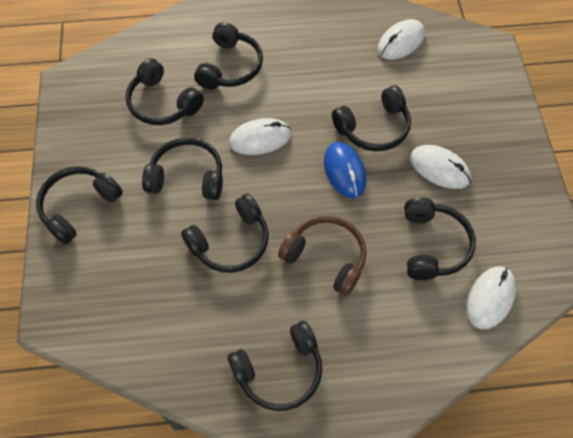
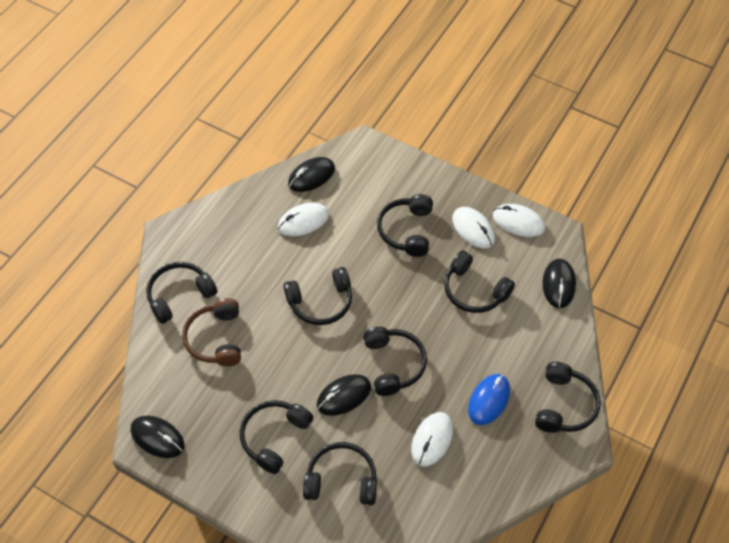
black mouse: none = 0 -> [131,416,184,458] [288,157,335,192] [317,374,371,416] [542,259,576,308] = 4

